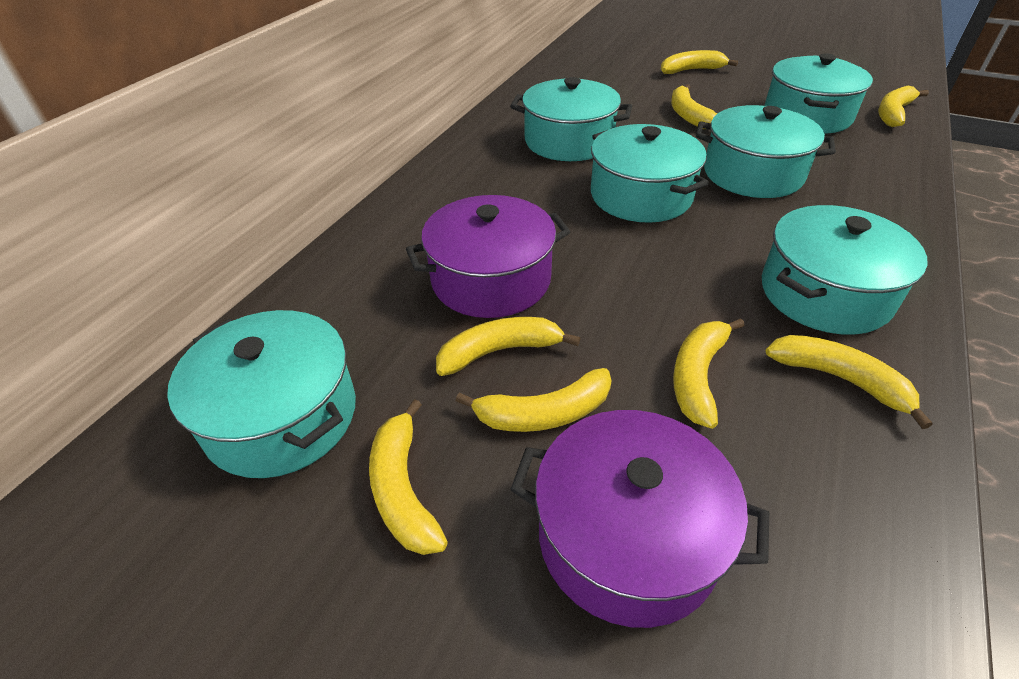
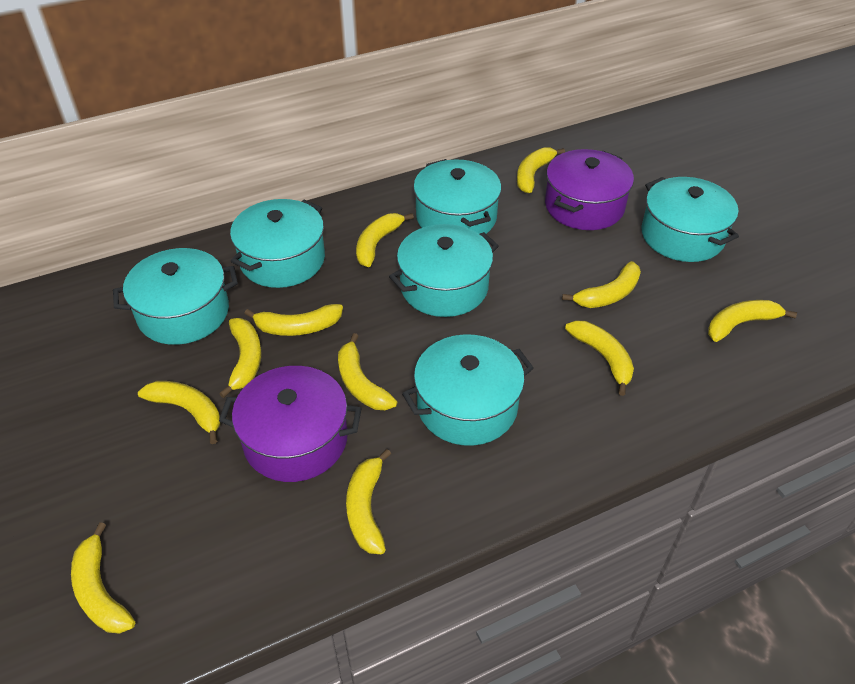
yellow banana: [369,399,448,555] [436,317,580,376] [456,368,612,432] [660,50,738,74] [671,84,717,129] [673,318,745,429] [766,335,932,429] [878,86,929,127] = 8 -> [71,522,135,634] [138,381,220,444] [219,318,262,398] [244,304,343,336] [338,333,397,410] [346,449,391,554] [356,213,414,267] [517,147,565,193] [562,261,641,308] [565,320,634,396] [708,300,797,342] = 11

